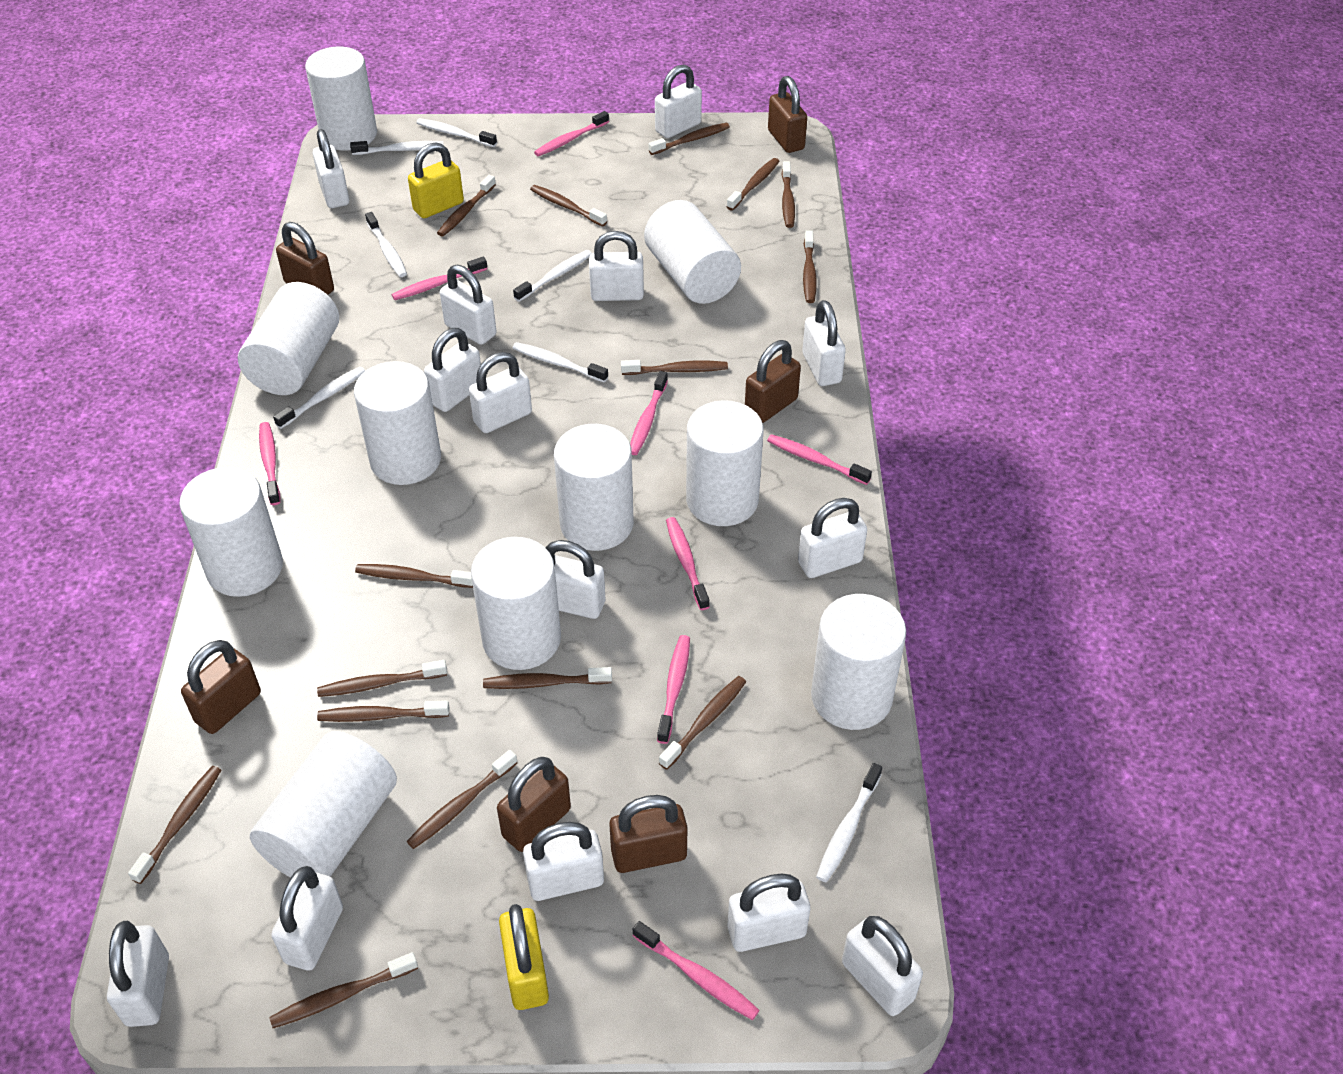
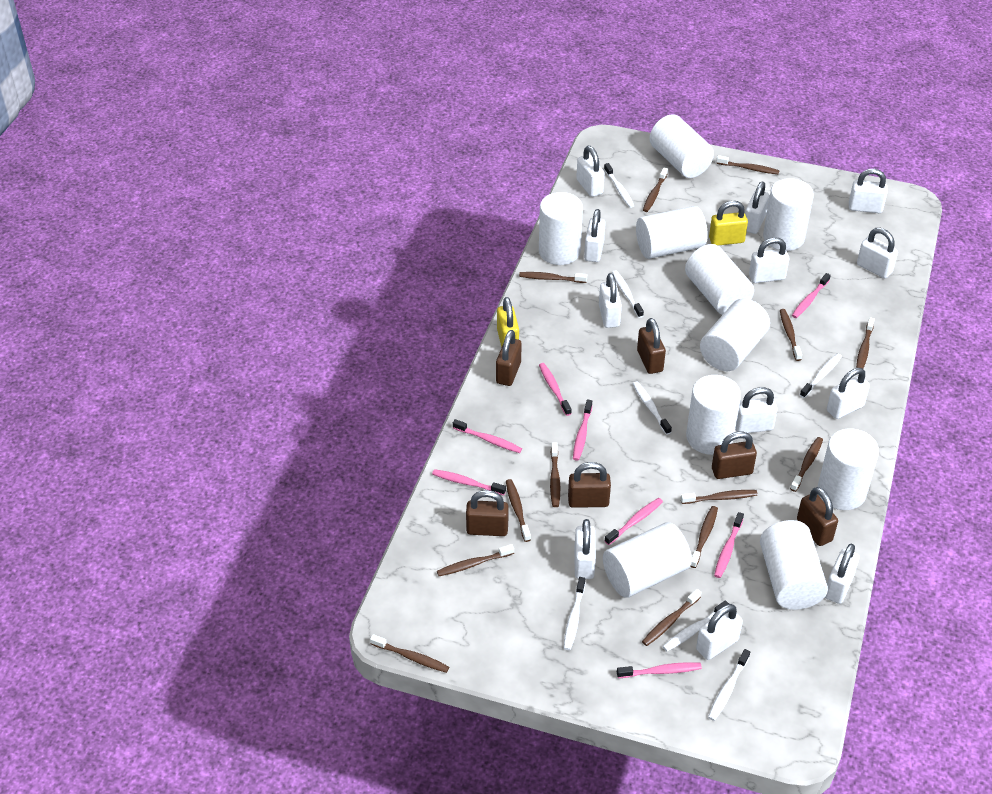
brown toothbrush: [128,766,222,884] [269,952,418,1028] [317,660,447,697] [317,700,450,722] [355,564,473,588] [406,750,517,849] [437,175,496,236] [483,667,612,689] [530,185,607,227] [621,360,728,375] [649,123,730,155] [659,676,746,770] [727,158,780,210] [782,161,795,228] [803,230,817,303] = 15 -> [370,634,449,673] [437,544,514,576] [506,479,531,542] [519,272,587,283] [550,442,560,507] [642,589,702,646] [643,168,668,212] [681,490,758,504] [690,506,718,568] [716,155,780,175] [780,309,802,361] [790,437,823,492] [856,317,875,368] = 13
white padlock: [107,921,169,1027] [271,866,343,971] [312,129,349,208] [424,328,481,412] [440,265,496,345] [469,352,532,433] [523,822,604,901] [546,540,605,619] [589,231,644,301] [655,64,702,138] [728,874,810,952] [798,498,867,578] [802,300,846,386] [842,916,923,1016] = 14 -> [575,519,596,579] [576,146,605,197] [584,209,605,262] [599,273,622,328] [696,604,743,660] [735,387,778,433] [745,182,769,234] [749,237,789,283] [825,543,859,604] [827,368,870,419] [849,169,888,213] [857,228,898,278] = 12

